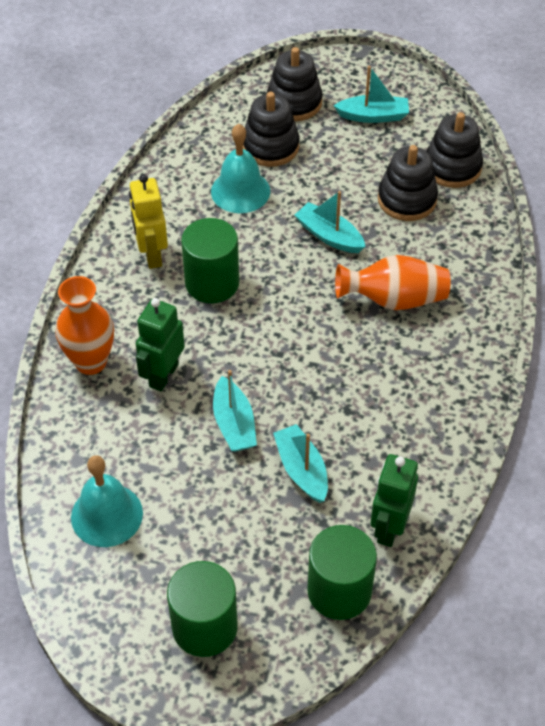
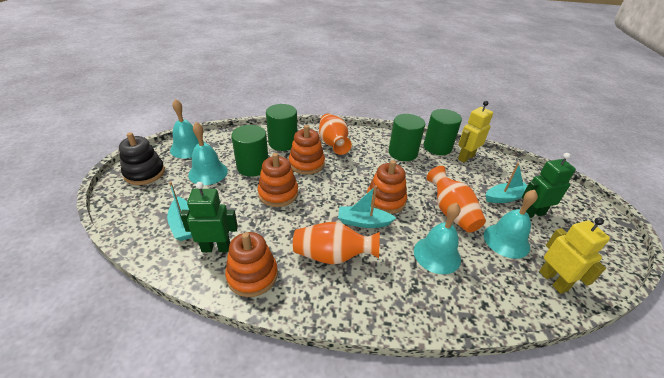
black stacking toy: [243,92,299,167] [267,47,322,121] [378,145,438,221] [426,112,483,188] = 4 -> [119,132,165,185] = 1
green cylinder: [167,561,238,657] [181,218,239,303] [307,525,377,620] = 3 -> [231,125,268,177] [266,104,297,151] [389,114,425,161] [424,109,462,155] = 4
orange stacking toy: none = 0 -> [225,232,278,297] [258,153,298,207] [289,125,325,175] [367,160,407,214] = 4
orange vase: [55,276,114,375] [335,255,451,310] = 2 -> [293,222,380,264] [319,113,352,155] [426,166,486,233] = 3
turquoise bell: [71,455,143,547] [211,124,270,213] = 2 -> [170,99,205,159] [188,122,228,185] [414,203,461,274] [484,190,538,259] = 4
turquoise boat: [213,370,257,452] [273,424,328,503] [295,191,366,253] [334,66,409,123] = 4 -> [167,181,192,241] [338,185,396,228] [486,163,528,203] = 3
yellow robot: [129,174,168,269] = 1 -> [458,101,493,163] [539,218,610,294] = 2

